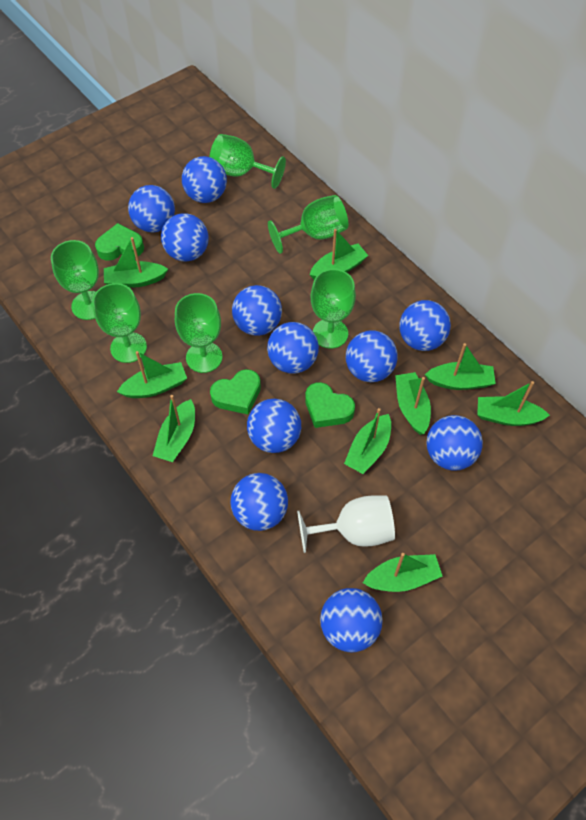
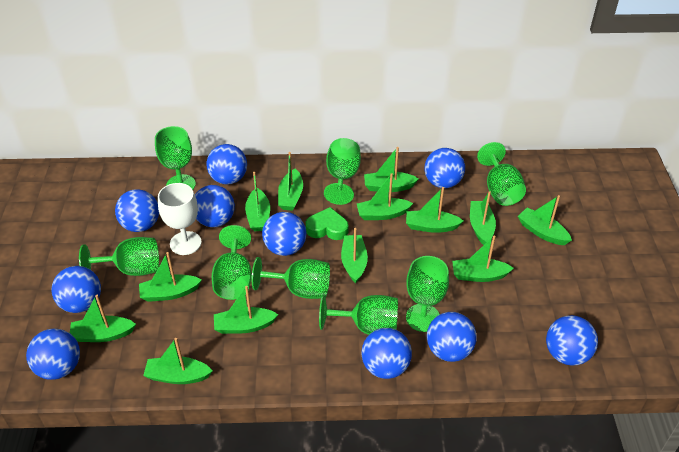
blue ball: [128,185,175,232] [161,213,208,262] [182,156,227,203] [230,473,288,531] [232,285,282,336] [247,399,301,453] [267,322,319,373] [320,588,382,652] [346,330,398,382] [399,300,451,351] [426,415,483,471] = 11 -> [26,329,80,380] [51,266,101,313] [115,189,159,232] [195,185,235,227] [207,144,247,185] [262,212,306,256] [361,328,412,379] [424,148,465,188] [427,312,477,362] [546,315,598,366] = 10
green boat: [104,237,168,288] [117,351,187,398] [153,395,195,462] [310,229,368,279] [344,408,391,474] [363,553,443,592] [395,372,431,435] [425,343,496,390] [477,381,550,426] = 9 -> [70,295,136,342] [139,252,202,302] [143,338,212,384] [214,286,278,334] [245,172,270,231] [278,152,303,211] [341,228,368,283] [357,173,413,220] [364,147,419,192] [406,187,464,233] [452,235,514,282] [470,191,496,245] [518,195,572,245] = 13
green goblet: [51,240,99,320] [92,283,147,363] [175,293,222,373] [209,134,286,189] [268,195,348,254] [310,269,356,349] = 6 -> [79,237,159,276] [155,126,196,190] [212,225,252,300] [252,257,330,299] [319,295,398,335] [324,138,361,205] [406,256,449,332] [477,142,526,206] = 8
green heart: [95,223,144,261] [210,369,261,414] [305,382,355,428] = 3 -> [306,207,349,240] = 1

